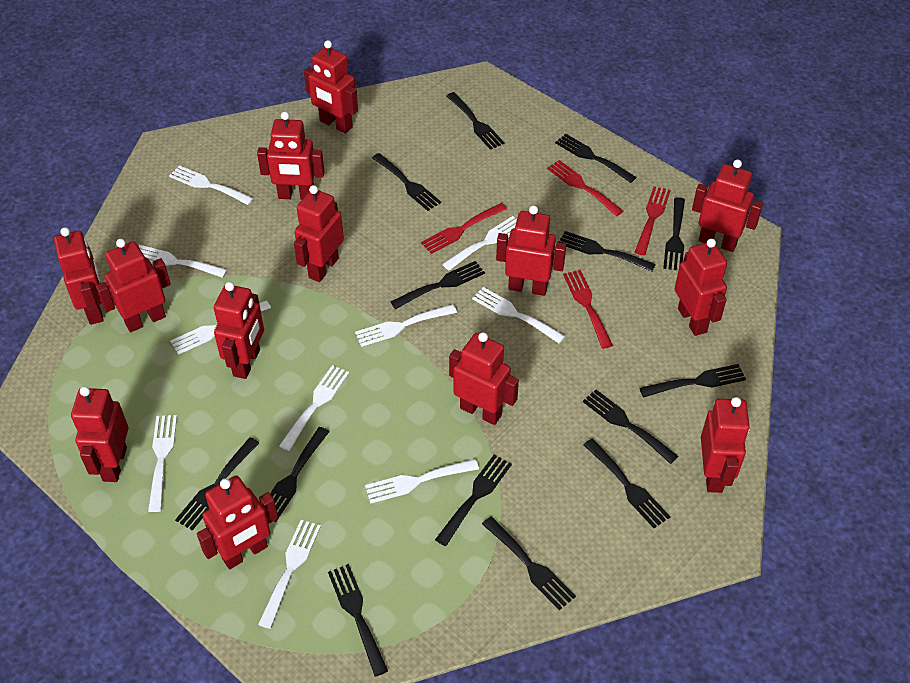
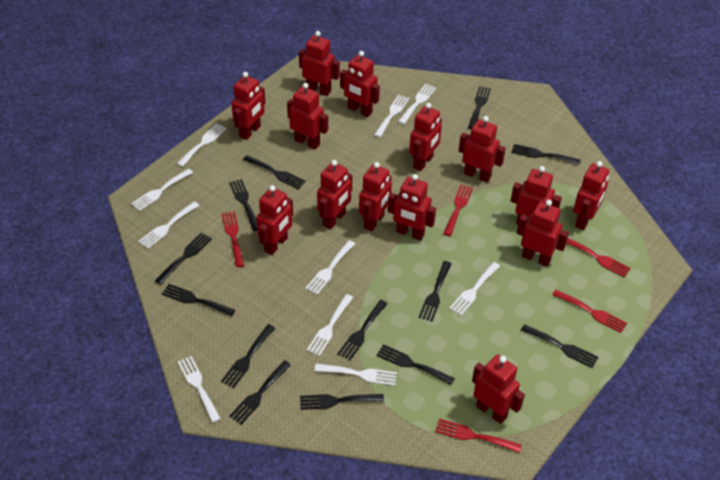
black fork: [175,437,259,531] [270,427,329,522] [328,564,388,677] [372,153,441,211] [390,261,485,309] [435,454,512,546] [447,92,505,150] [482,516,576,610] [555,134,636,183] [559,231,656,272] [583,390,678,464] [583,439,670,528] [639,364,746,398] [663,197,685,270] = 14 -> [155,233,212,284] [162,284,236,317] [221,324,275,388] [229,179,257,231] [229,360,291,425] [243,155,306,189] [300,394,384,410] [337,300,388,360] [376,344,455,385] [419,261,452,322] [468,86,491,129] [512,144,581,165] [521,324,598,368] = 13
red fork: [421,203,507,254] [547,160,623,216] [563,270,613,349] [635,186,671,255] = 4 -> [221,211,244,267] [435,418,521,453] [443,184,473,236] [552,290,627,333] [566,238,631,277] = 5
red robot: [54,227,104,325] [71,386,128,482] [96,239,171,332] [197,476,278,569] [214,282,264,379] [257,112,325,200] [294,185,344,282] [304,40,358,134] [449,332,519,425] [496,206,566,296] [675,239,727,336] [692,159,763,252] [701,397,750,493] = 13 -> [231,72,265,140] [256,185,293,255] [287,83,328,149] [299,31,340,96] [317,160,352,229] [340,51,380,117] [359,162,392,231] [387,174,436,241] [409,103,442,171] [459,116,506,182] [472,354,525,424] [511,166,562,225] [517,200,569,267] [573,161,609,230] = 14

